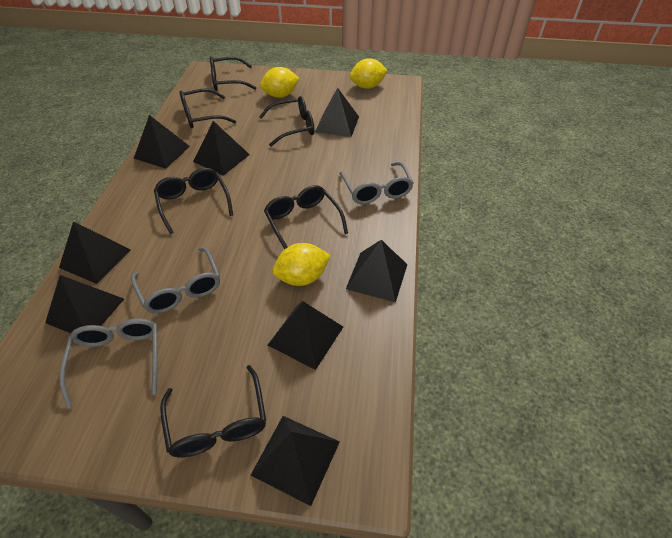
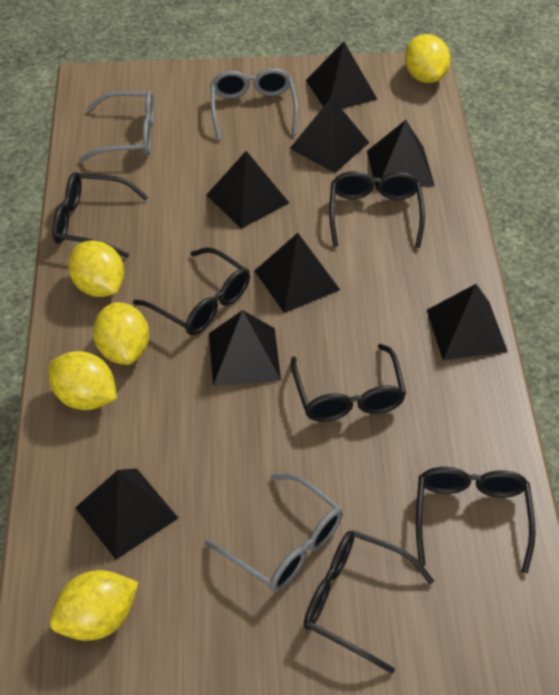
yellow lemon: [260,67,300,98] [272,243,331,286] [350,58,388,89] = 3 -> [48,351,117,410] [50,570,139,641] [68,241,124,297] [93,302,149,365] [405,34,451,83] = 5

